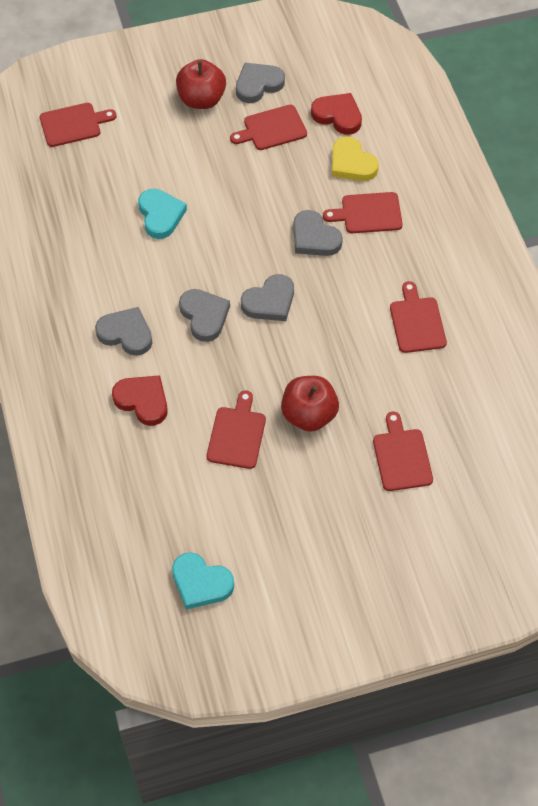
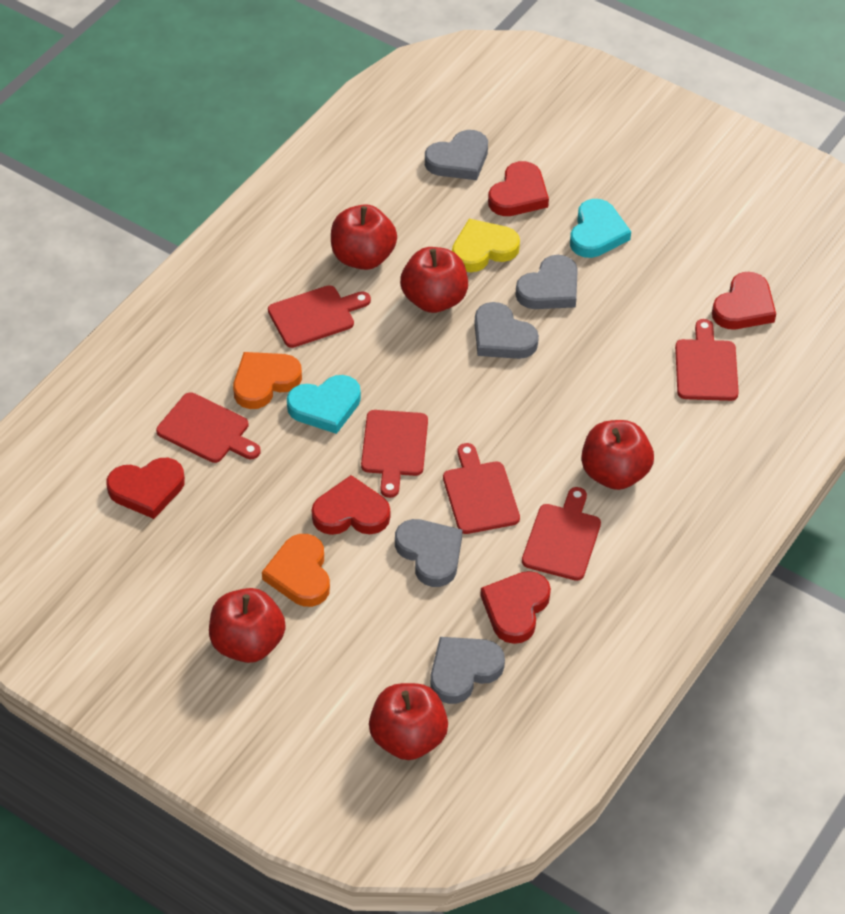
orange heart: none = 0 -> [233,352,302,409] [262,534,330,607] = 2
red apple: [176,59,226,109] [281,376,339,432] = 2 -> [209,588,286,663] [331,204,397,270] [369,683,448,760] [400,247,468,313] [581,420,654,490] = 5
red heart: [112,375,168,426] [311,93,362,135] = 2 -> [107,458,185,519] [312,475,390,535] [480,571,551,644] [488,161,549,216] [712,272,776,329] = 5

